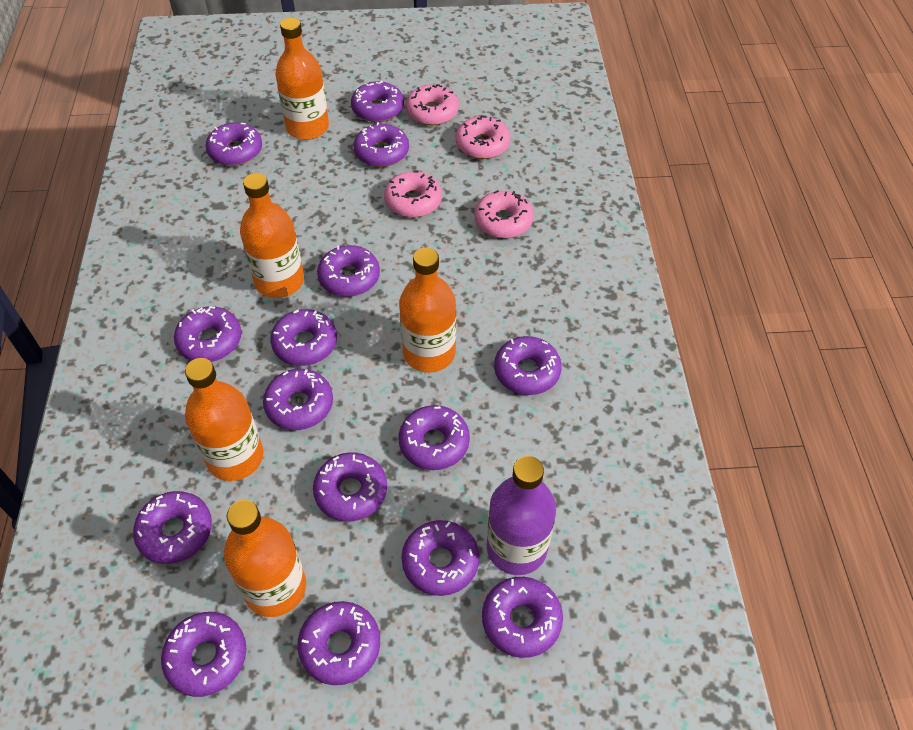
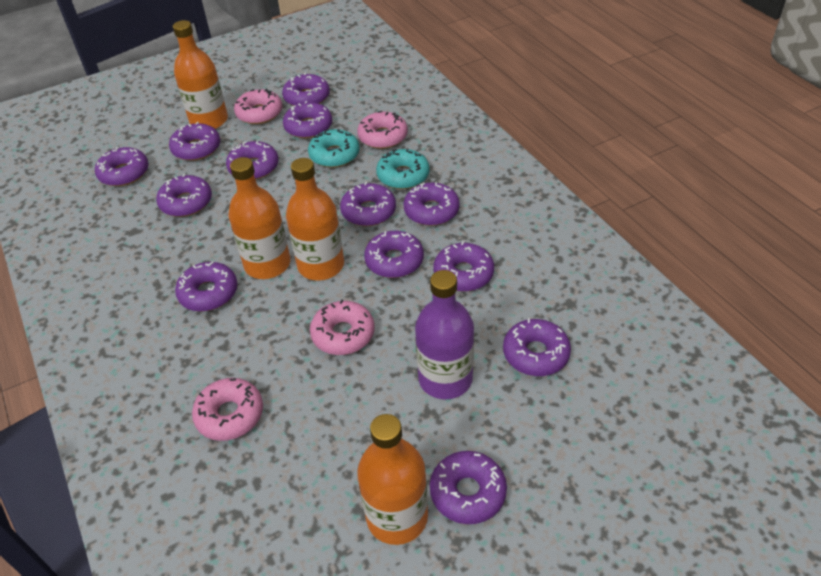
orange bottle: [185,358,263,481] [224,500,306,617] [240,173,304,298] [275,18,329,140] [399,248,456,372] = 5 -> [173,20,228,129] [228,157,290,279] [286,158,344,280] [357,414,428,545] = 4
purple donut: [133,491,212,564] [161,612,246,697] [174,306,241,362] [206,123,262,166] [263,369,333,430] [270,309,337,366] [297,601,380,685] [313,452,387,521] [317,245,380,297] [351,81,404,122] [353,122,409,167] [399,405,470,470] [401,520,479,596] [482,577,563,658] [494,336,562,395] = 15 -> [95,147,148,186] [156,174,212,217] [169,122,220,161] [175,261,237,312] [226,141,278,180] [282,73,330,106] [283,101,332,138] [340,182,396,226] [364,231,424,278] [403,182,460,226] [430,451,507,524] [433,241,494,292] [503,318,571,376] = 13
turquoise donut: none = 0 -> [308,129,360,168] [376,148,430,189] = 2

